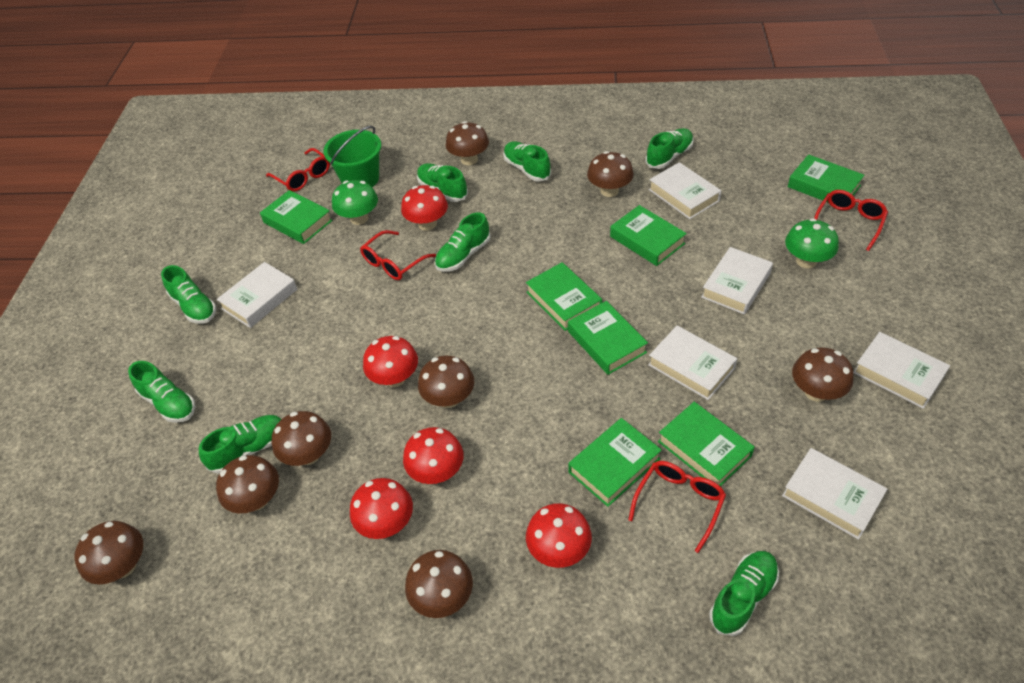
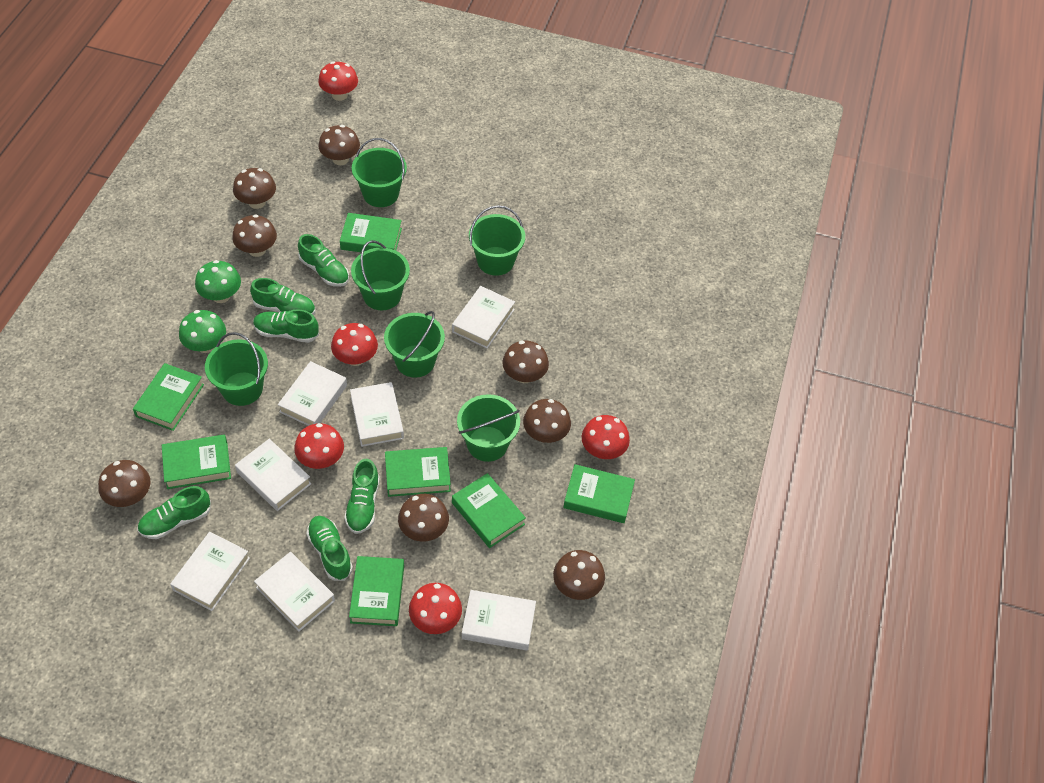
green bucket: [323,126,381,187] = 1 -> [205,332,268,406] [351,240,410,310] [352,138,407,207] [384,311,445,378] [457,394,520,462] [469,205,525,276] = 6
green shoe: [128,361,195,423] [161,265,216,324] [199,415,281,474] [417,163,468,202] [435,212,491,272] [503,141,551,182] [646,128,694,169] [709,551,779,636] = 8 -> [137,486,211,539] [250,278,315,315] [253,309,319,343] [298,234,349,287] [306,516,353,581] [344,459,380,534] = 6
red glasses: [266,148,330,192] [360,230,436,280] [628,461,726,553] [814,190,888,251] = 4 -> none = 0
white book: [217,262,297,328] [648,326,737,400] [649,162,721,219] [701,247,773,315] [782,448,887,540] [853,332,950,409] = 6 -> [170,532,250,611] [235,439,311,511] [254,552,335,632] [278,361,347,426] [350,382,404,447] [452,286,515,349] [462,590,536,650] = 7

